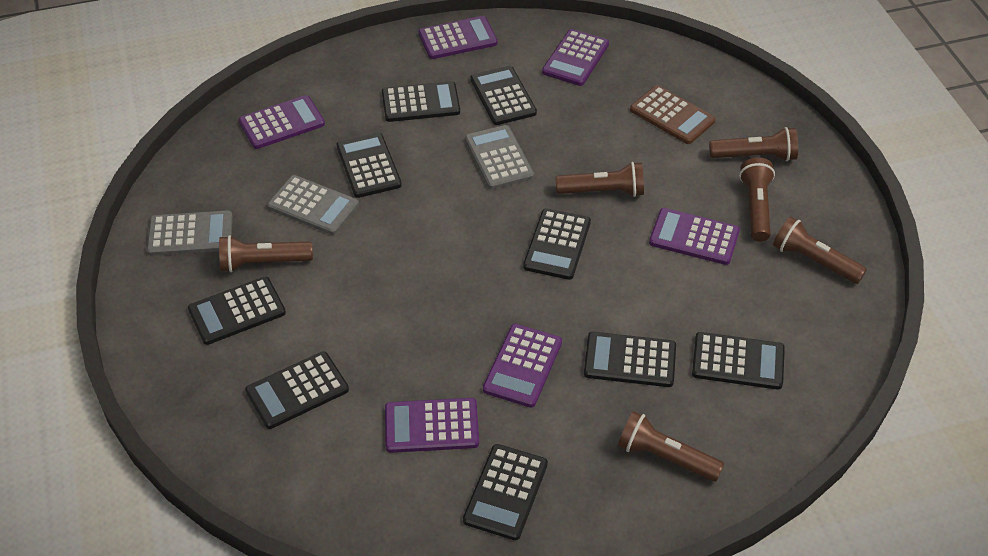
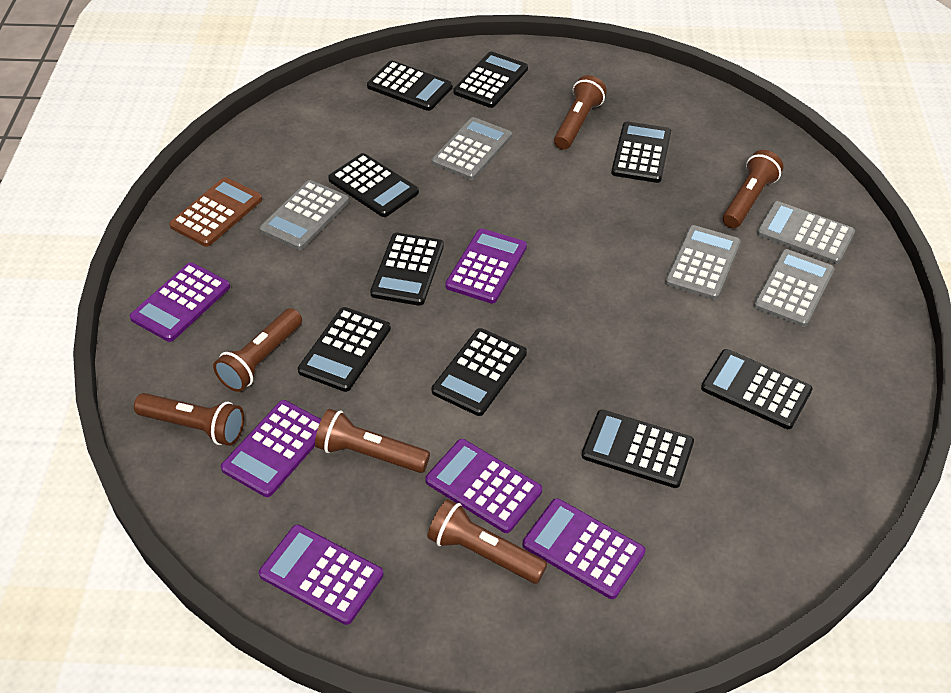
grey calculator: [147,210,233,256] [267,175,359,235] [465,125,534,189] = 3 -> [260,180,349,250] [432,117,512,180] [665,225,741,300] [753,249,834,327] [757,201,855,264] = 5

